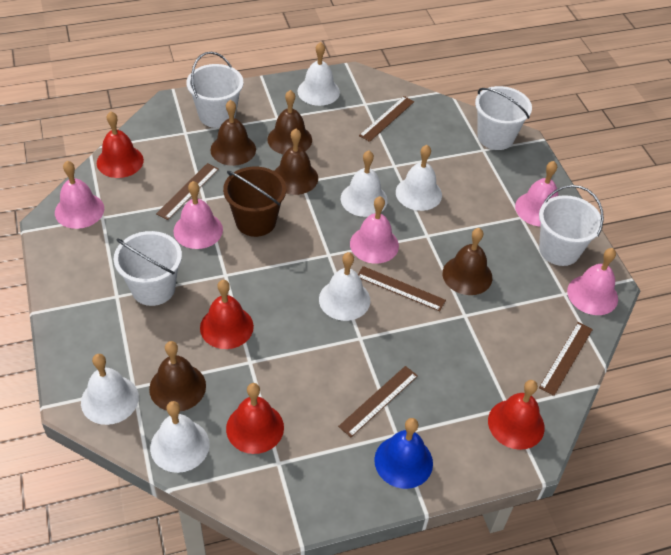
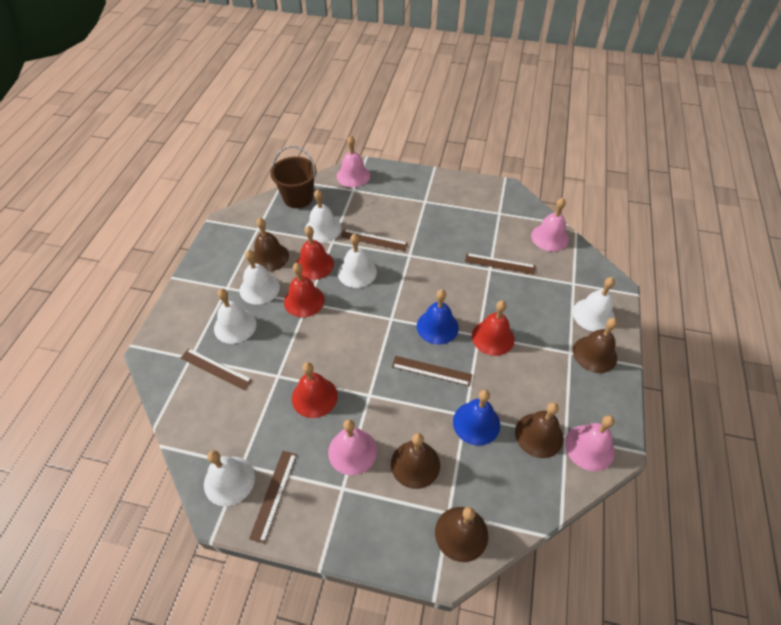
blue bell: [374,418,433,489] = 1 -> [417,289,459,345] [453,390,500,446] = 2
pink bell: [55,161,104,229] [174,181,223,249] [350,196,399,264] [515,161,558,227] [567,248,618,315] = 5 -> [328,419,377,475] [336,136,370,187] [531,198,569,251] [565,415,615,471] = 4
white bucket: [114,231,182,306] [186,52,243,128] [475,86,532,150] [539,185,604,266] = 4 -> none = 0

